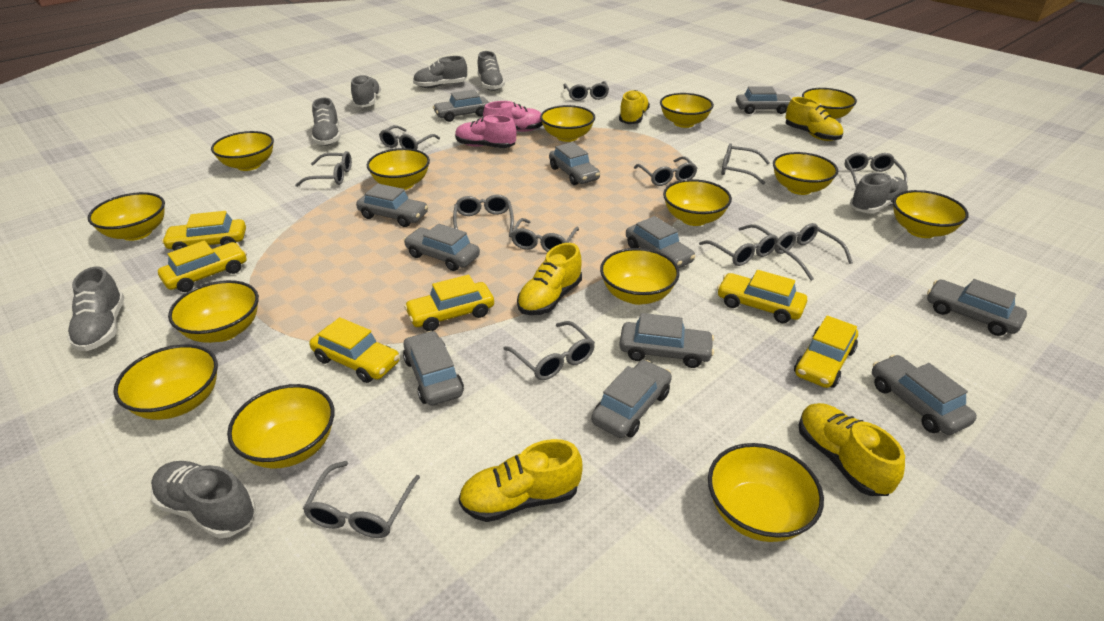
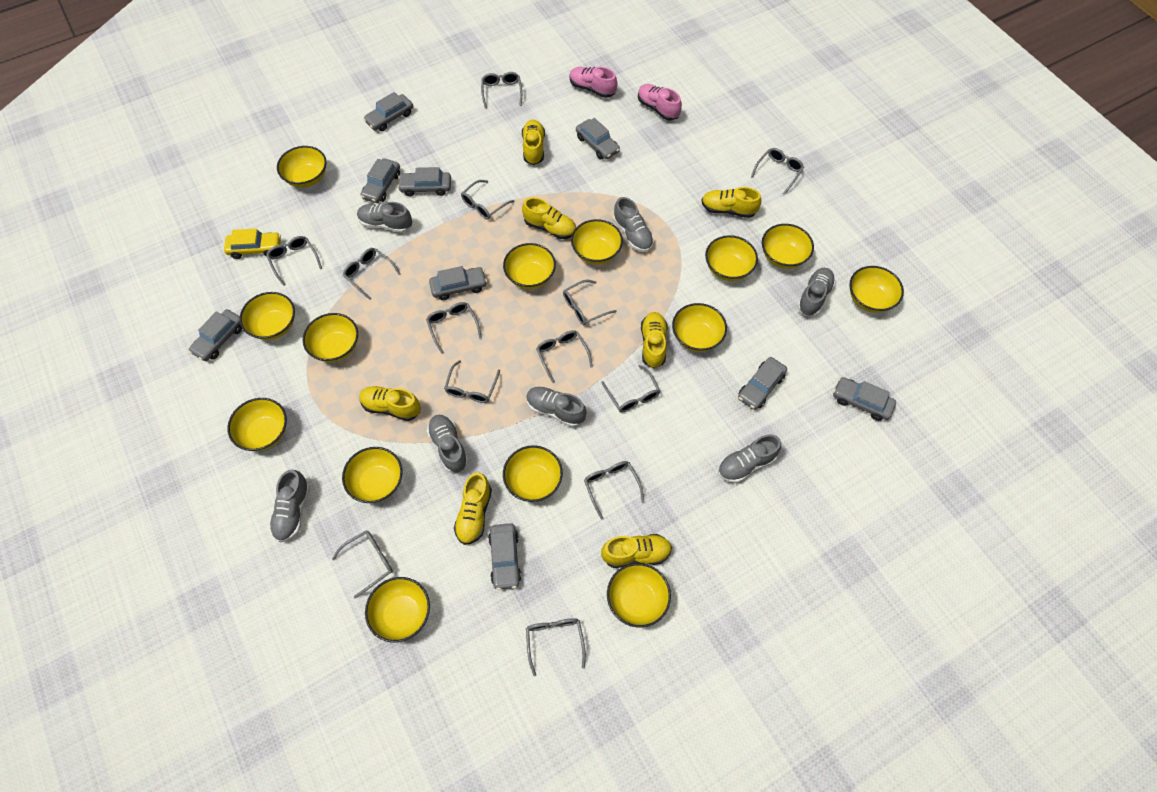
grey car: [356,184,428,227] [403,331,464,406] [404,223,480,271] [433,90,489,122] [549,142,600,185] [591,360,672,438] [619,313,714,368] [626,216,696,268] [736,86,791,114] [872,355,977,435] [927,279,1027,336] = 11 -> [189,309,242,361] [361,158,400,203] [363,92,413,131] [397,167,451,196] [429,266,487,300] [488,523,522,590] [576,118,620,159] [738,357,787,410] [833,377,896,421] = 9
grey glasses: [295,151,352,187] [303,461,420,538] [379,125,440,150] [453,194,514,237] [503,321,595,380] [511,218,579,252] [563,81,609,101] [634,156,697,186] [699,224,778,266] [721,143,770,185] [775,223,853,281] [845,153,907,187] = 12 -> [266,236,322,286] [332,531,393,599] [343,248,401,300] [426,302,482,354] [444,360,500,403] [461,180,514,220] [481,72,522,109] [526,618,586,676] [536,330,593,383] [563,280,617,325] [584,461,645,520] [601,365,660,412] [751,148,804,195] = 13
yellow car: [158,241,247,292] [162,211,246,251] [309,317,400,383] [404,275,494,331] [717,270,807,323] [794,315,858,388] = 6 -> [224,229,281,259] = 1
yellow shoe: [459,439,583,522] [517,243,582,315] [619,90,650,124] [785,97,843,141] [799,403,905,496] = 5 -> [359,386,421,421] [454,472,492,545] [522,120,545,165] [522,197,576,239] [601,534,672,568] [641,312,667,368] [702,187,762,218] = 7

